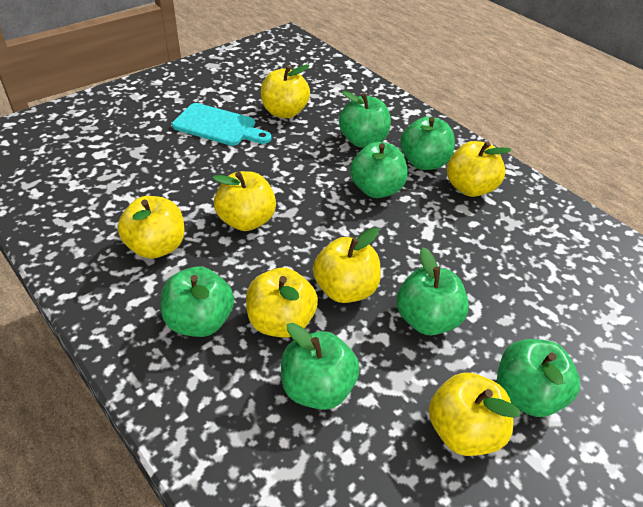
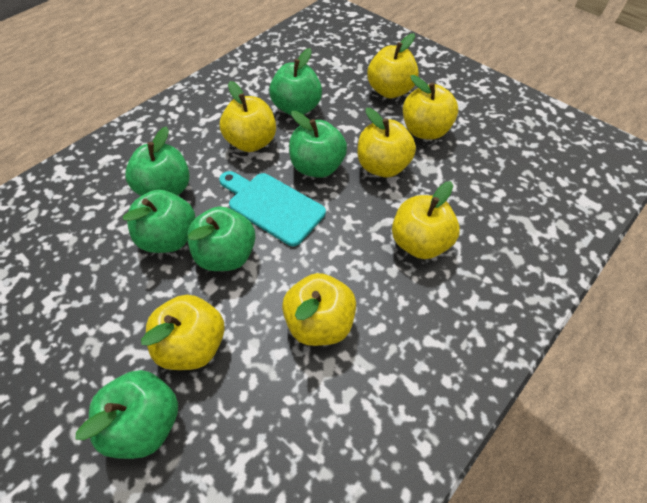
green apple: [161,267,234,337] [281,323,360,410] [339,91,391,148] [350,142,408,198] [396,247,469,335] [400,116,455,170] [497,339,580,417] = 7 -> [75,370,178,459] [123,190,195,253] [125,127,190,196] [187,206,256,271] [269,48,322,115] [289,111,347,178] = 6

